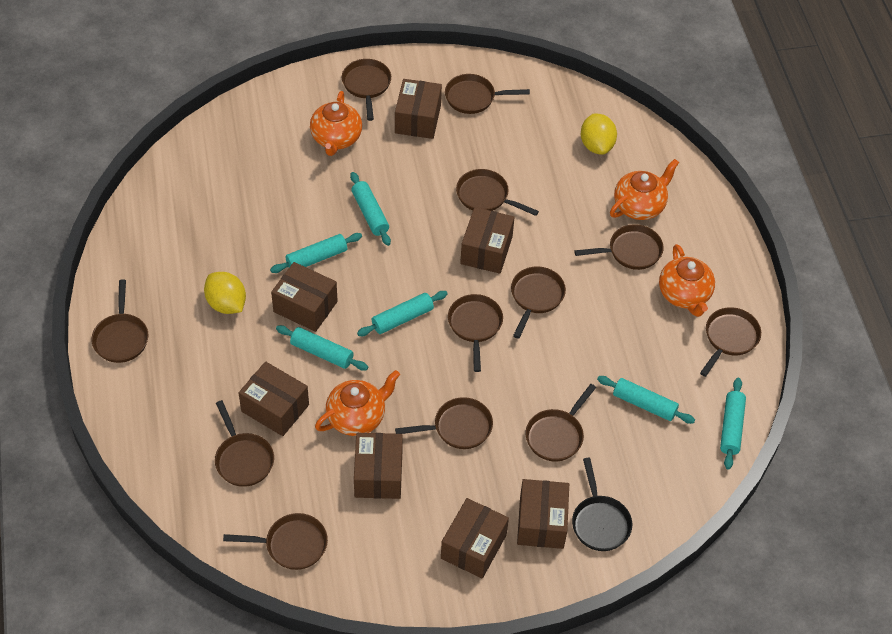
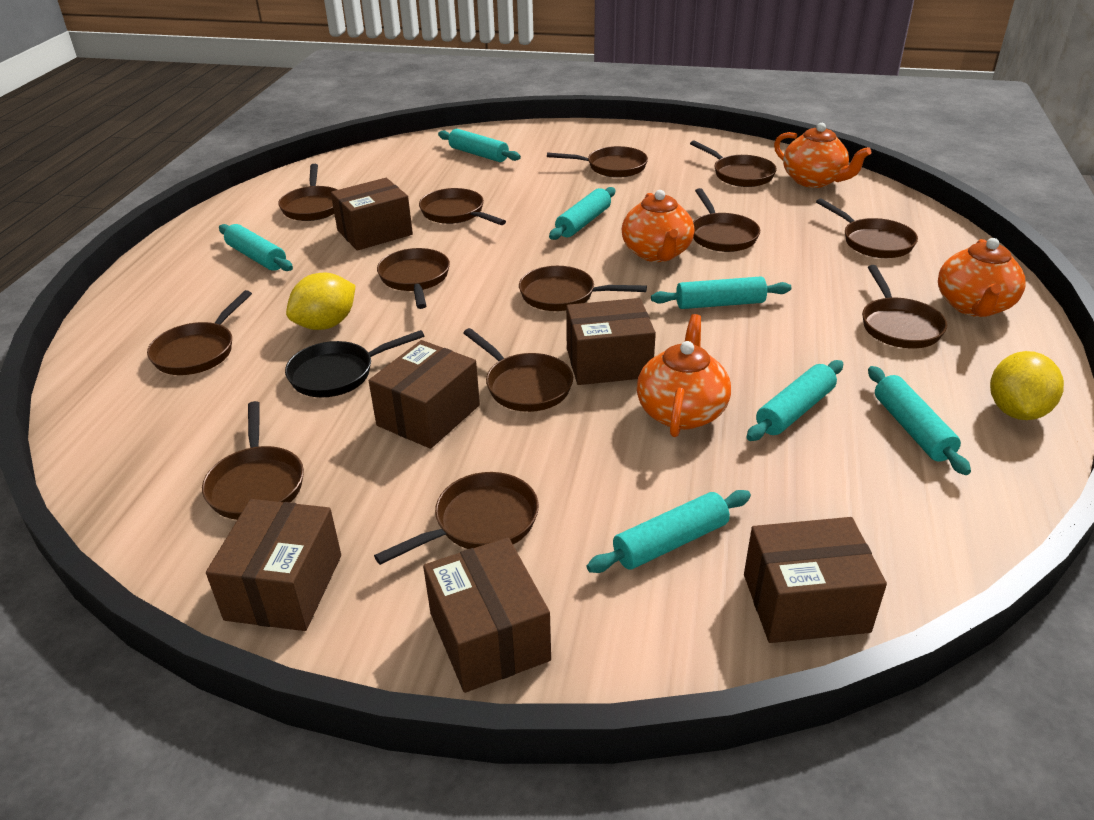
brown box: [239,361,309,436] [271,262,338,332] [354,433,403,499] [395,79,442,139] [441,498,509,578] [460,207,515,274] [517,479,569,549] = 7 -> [206,499,341,631] [331,178,413,251] [369,340,480,449] [423,537,551,693] [566,298,656,385] [744,517,887,643] = 6
brown pan: [91,279,149,363] [215,400,274,487] [223,513,328,570] [342,59,391,121] [395,397,493,449] [445,74,530,114] [448,294,503,372] [456,169,539,216] [511,266,566,339] [526,384,596,462] [574,224,664,270] [700,307,761,377] = 12 -> [147,290,252,375] [202,401,304,520] [278,164,337,221] [374,472,539,565] [377,248,450,309] [419,188,506,225] [463,328,573,412] [519,266,647,311] [547,146,648,178] [690,140,777,187] [693,188,760,252] [816,198,918,258] [862,265,947,348] = 13
turquoise rolling pin: [270,233,362,273] [276,325,368,371] [350,172,391,246] [357,291,448,336] [597,376,695,424] [720,378,746,469] = 6 -> [219,224,293,271] [438,129,521,162] [549,187,615,240] [587,490,751,573] [651,276,791,309] [746,360,843,441] [868,366,971,475] = 7

